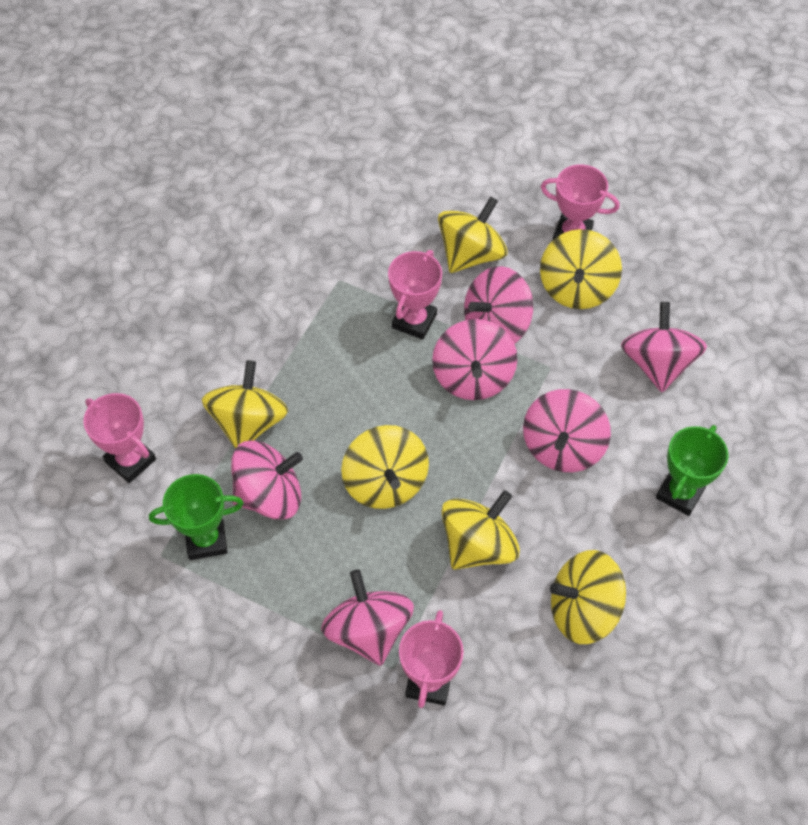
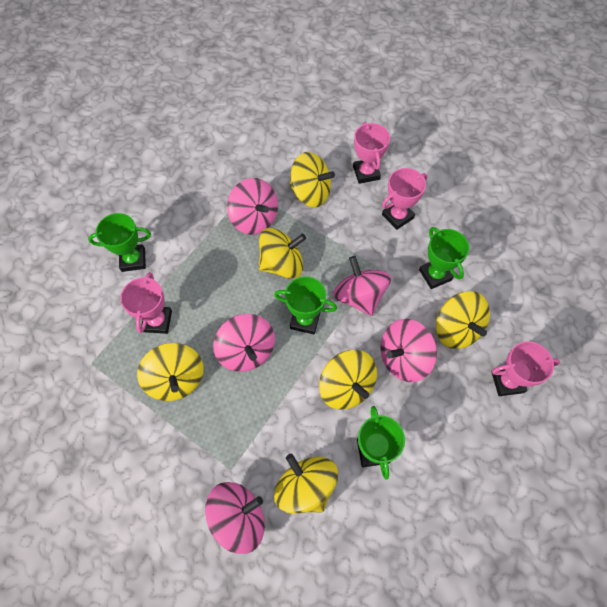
green trophy: [149,474,244,560] [656,425,729,516] = 2 -> [88,213,151,272] [274,276,337,334] [357,406,405,480] [419,227,469,289] = 4
pink spinning top: [231,440,303,520] [321,569,414,666] [432,319,517,400] [464,266,533,344] [523,389,611,472] [621,302,707,392] = 6 -> [205,482,265,554] [213,314,275,372] [227,178,278,235] [333,256,391,316] [381,319,437,382] = 5

